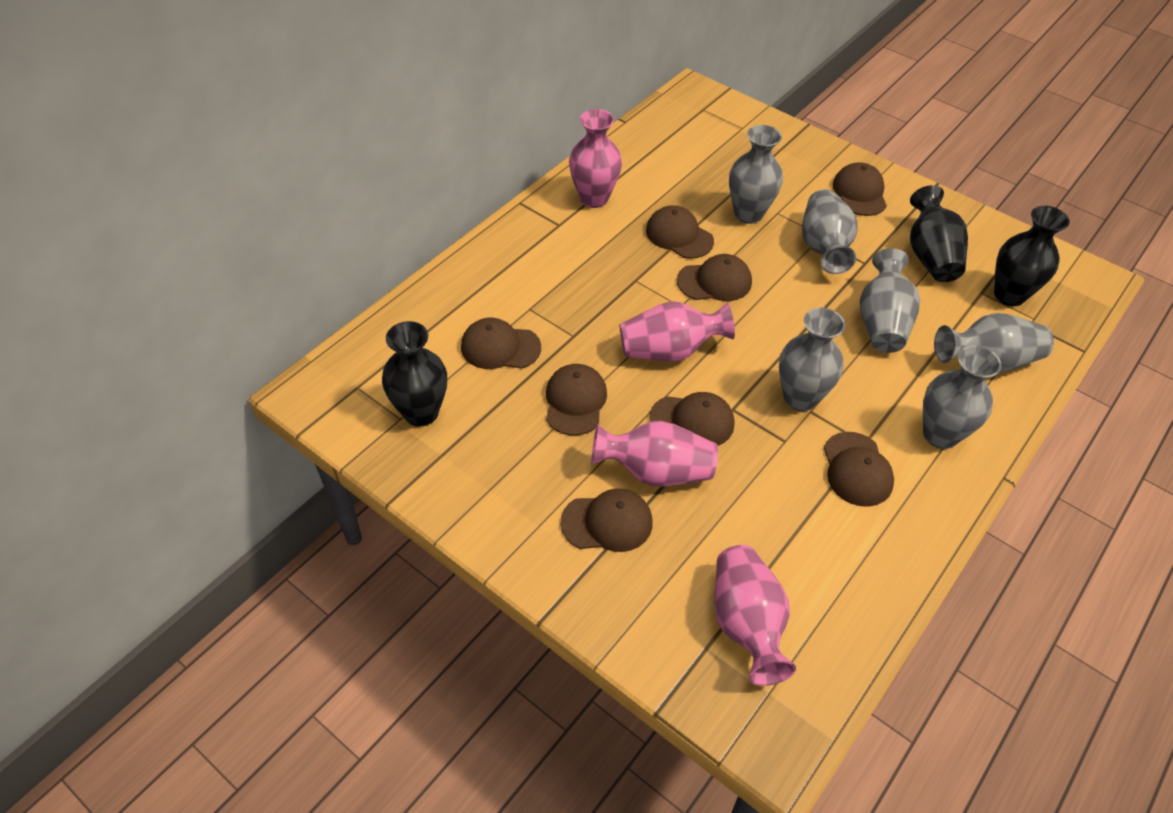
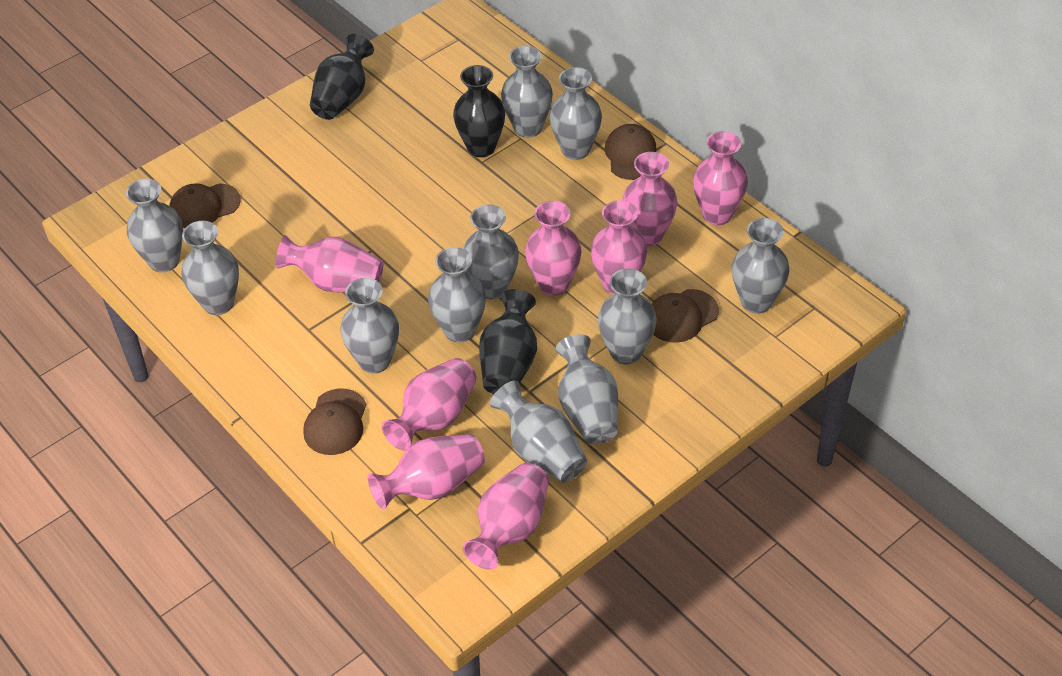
brown cap: [461,318,541,369] [546,364,607,436] [561,489,653,552] [646,205,714,259] [649,392,734,446] [677,254,752,301] [824,432,894,507] [833,162,887,216] = 8 -> [169,183,241,228] [303,389,367,455] [605,124,656,180] [652,289,719,343] = 4
grey vase: [729,125,783,224] [779,308,845,411] [802,189,858,274] [860,248,920,353] [923,345,1002,449] [934,313,1054,373] = 6 -> [126,179,183,272] [181,221,239,315] [340,278,399,374] [428,247,486,343] [464,205,519,299] [490,380,587,483] [501,46,553,138] [550,67,602,160] [556,334,618,444] [598,268,657,365] [732,218,790,313] = 11
pink vase: [569,109,622,208] [591,420,718,487] [620,301,735,361] [715,545,796,686] = 4 -> [276,235,383,292] [368,434,485,510] [382,358,476,451] [463,463,549,570] [525,201,582,296] [591,200,647,295] [622,152,677,246] [693,131,748,225] = 8

